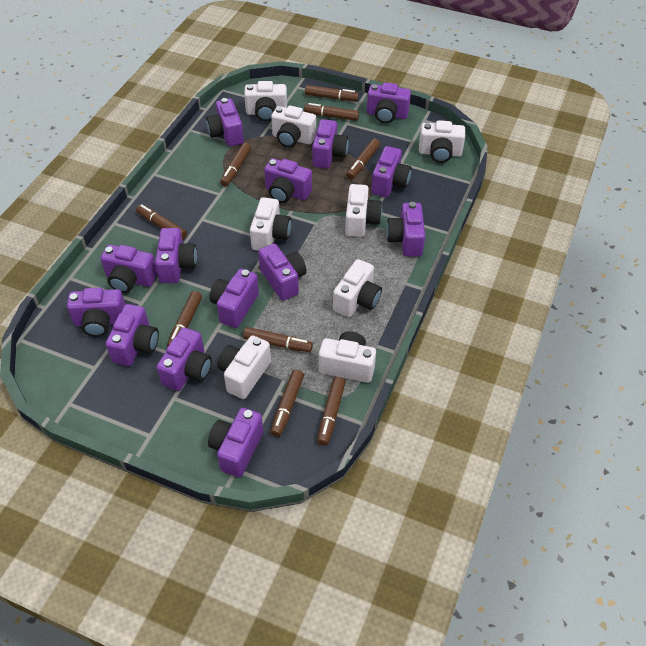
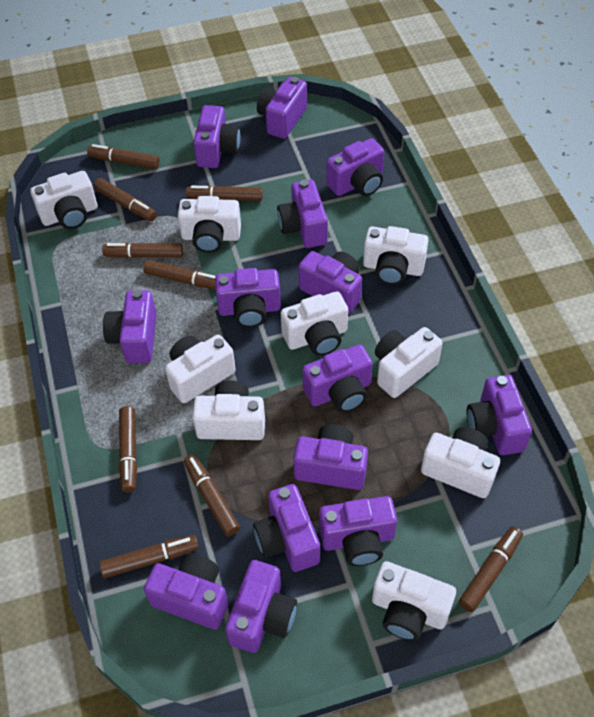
white camera: [217,335,271,399] [244,81,287,121] [250,197,291,251] [271,106,316,148] [319,331,376,383] [333,259,382,317] [345,184,382,237] [419,120,465,163] = 8 -> [30,171,97,229] [165,335,236,403] [178,196,241,253] [192,381,265,440] [281,291,348,356] [363,226,429,285] [372,561,456,641] [375,327,442,398] [421,427,500,498] = 9

